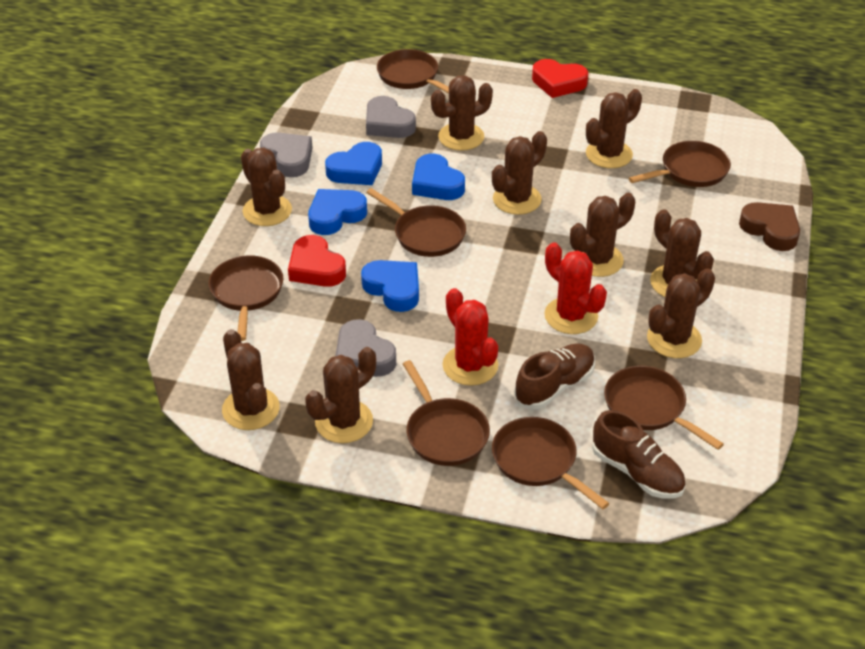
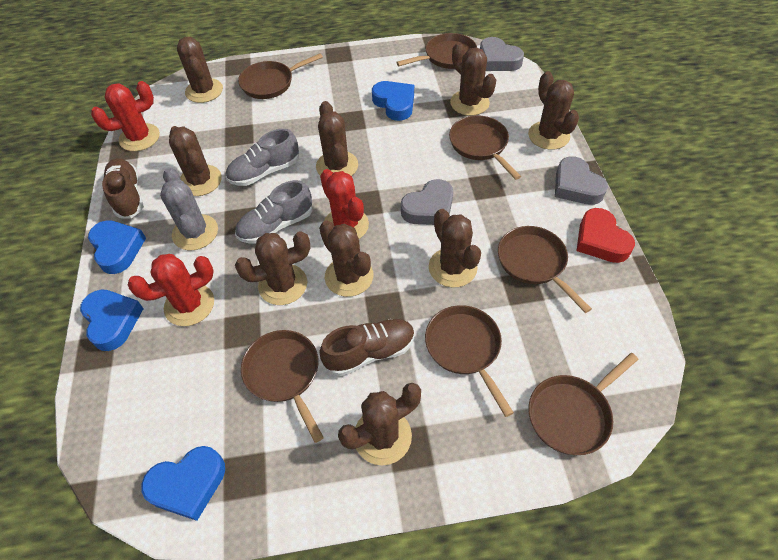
brown heart: [739,202,800,251] = 1 -> none = 0
grey cactus: none = 0 -> [160,168,218,250] = 1
grey shoe: none = 0 -> [226,129,299,186] [235,180,312,244] = 2
red cactus: [442,288,498,386] [544,242,607,334] = 2 -> [91,81,160,151] [128,254,214,326] [320,169,369,239] = 3
red heart: [288,235,346,287] [532,59,588,98] = 2 -> [577,208,635,263] = 1

